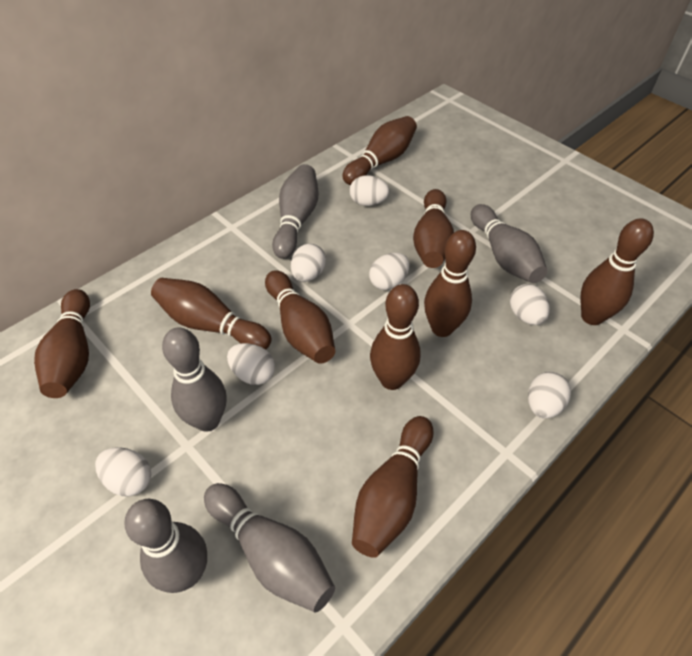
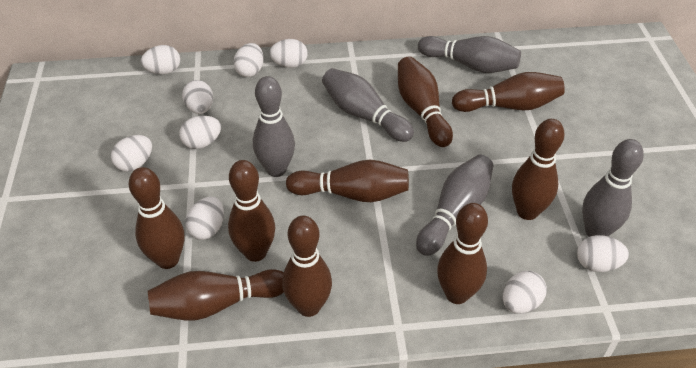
white egg: [95,447,151,496] [227,343,275,385] [291,243,326,282] [350,175,390,206] [369,253,409,290] [510,284,550,325] [528,371,571,418] = 7 -> [111,135,152,172] [141,45,180,74] [179,116,221,149] [182,80,213,114] [185,197,224,240] [233,43,264,77] [269,39,308,68] [503,271,547,314] [577,235,629,272] = 9

